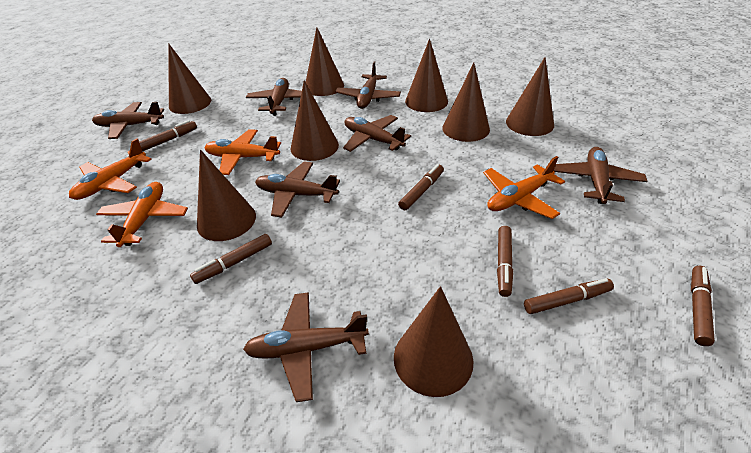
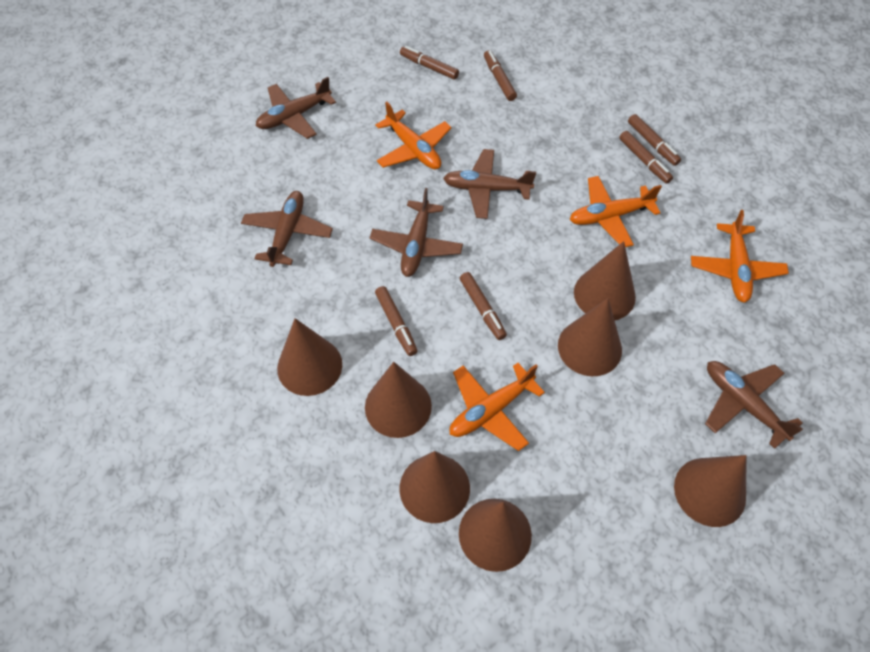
brown cone: [168,43,211,114] [197,150,256,241] [291,80,339,161] [306,27,344,96] [394,286,474,397] [405,39,448,112] [442,62,490,142] [506,57,554,136] = 8 -> [277,318,342,396] [365,362,432,438] [400,451,470,523] [459,499,532,572] [558,298,622,376] [574,241,636,320] [674,455,747,527] = 7
brown plane: [92,102,164,139] [243,292,369,402] [246,78,312,116] [255,162,340,218] [335,61,401,109] [343,115,411,152] [554,147,647,204] = 7 -> [241,191,333,267] [256,77,336,139] [370,188,463,277] [443,149,536,219] [705,361,803,449] = 5

